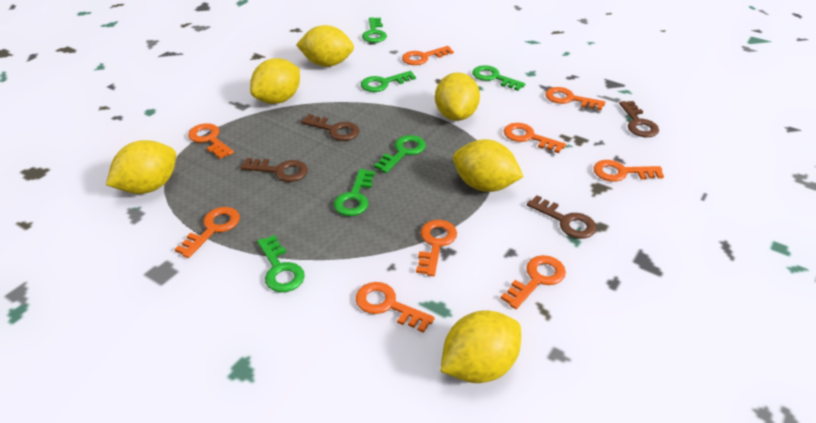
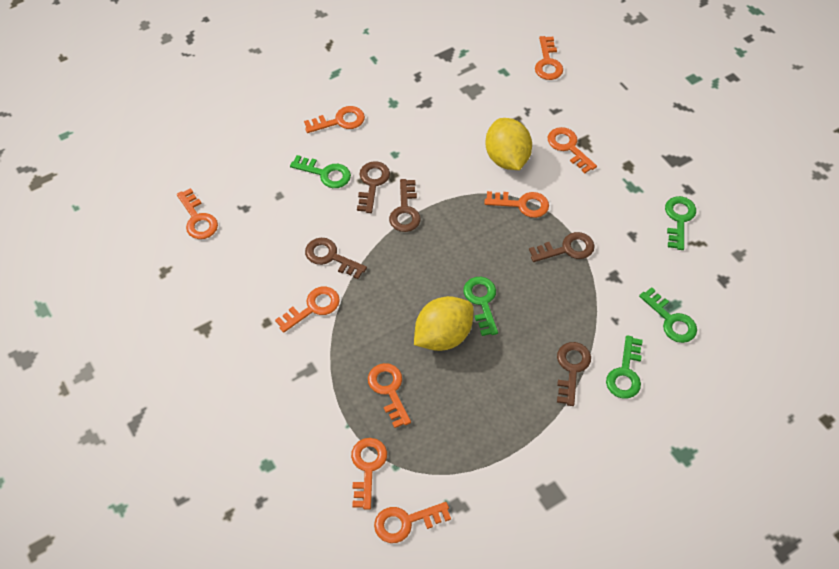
brown key: [240,158,308,182] [301,114,359,141] [527,195,596,239] [619,101,659,137] = 4 -> [305,238,367,279] [357,161,390,213] [389,179,421,232] [529,232,595,262] [557,342,591,406] = 5
green key: [257,235,305,292] [334,169,375,216] [361,71,416,92] [362,17,387,43] [374,135,426,173] [472,65,525,91] = 6 -> [290,155,351,188] [463,277,498,336] [606,335,643,399] [639,287,697,343] [665,196,696,250] = 5
yellow lemon: [106,140,176,194] [250,58,300,104] [296,25,354,67] [435,72,480,121] [440,310,521,383] [453,139,524,192] = 6 -> [414,296,473,351] [485,118,532,170] = 2

